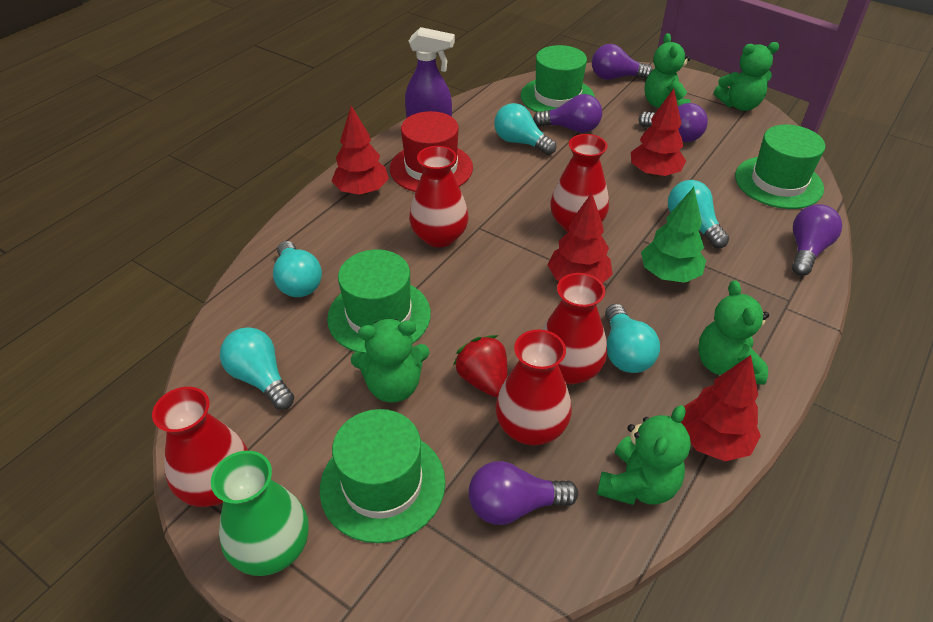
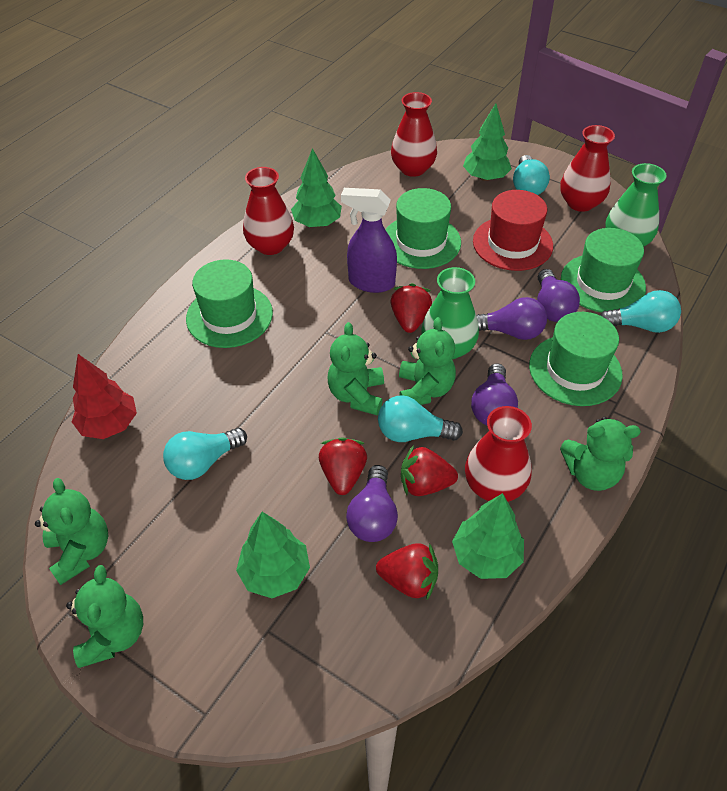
green tree: [641,187,706,283] = 1 -> [236,512,310,598] [291,148,342,227] [452,493,524,579] [463,103,512,181] = 4
green vase: [211,451,309,576] = 1 -> [421,267,479,359] [605,163,666,247] = 2
purple light bulb: [468,461,578,525] [533,94,602,133] [592,44,653,80] [638,103,708,142] [792,204,842,275] = 5 -> [346,465,398,542] [471,363,518,425] [476,297,547,340] [537,269,580,322] = 4
red strawberry: [453,335,508,397] = 1 -> [319,437,367,495] [376,543,438,601] [391,283,432,333] [401,445,458,496] = 4
red tree: [332,106,389,195] [548,193,613,283] [631,89,686,177] [681,355,761,461] = 4 -> [72,354,137,439] = 1
red vase: [152,387,248,507] [409,146,469,247] [495,329,572,445] [542,273,607,385] [551,134,609,232] = 5 -> [243,167,294,255] [391,92,437,177] [465,406,532,502] [560,125,615,212] = 4
turquoise light bulb: [220,327,294,410] [273,241,322,297] [494,103,556,155] [605,304,660,373] [668,180,729,248] = 5 -> [163,428,247,480] [378,395,463,442] [513,155,550,195] [600,290,681,333] = 4

